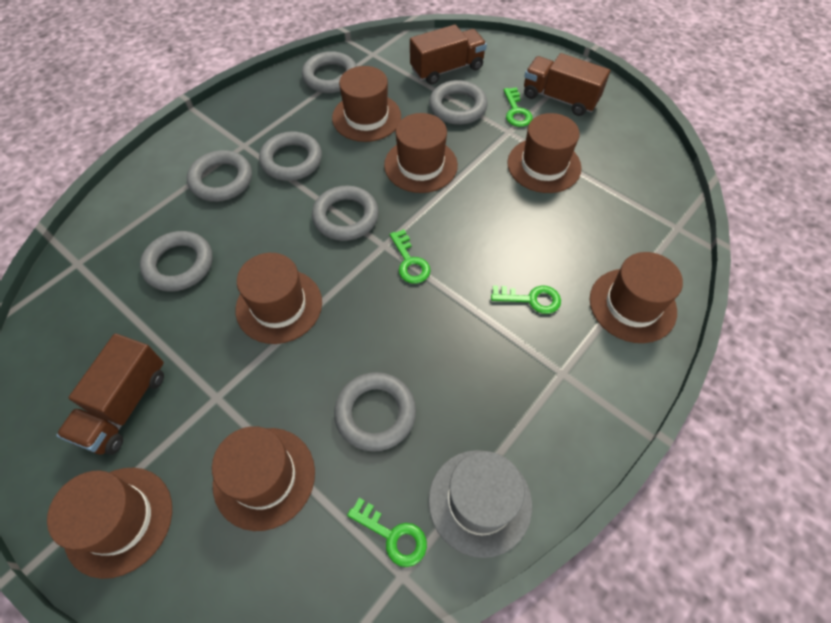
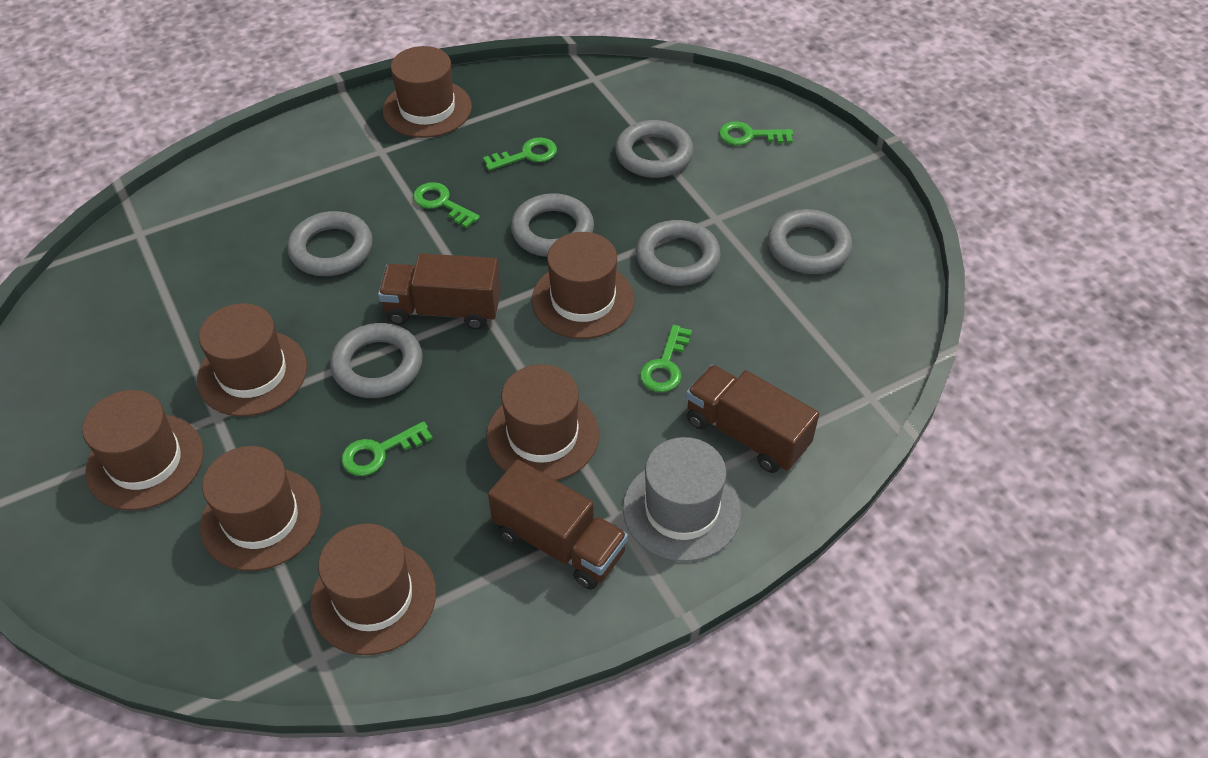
green key: [347,498,427,567] [390,229,431,284] [491,286,561,314] [504,87,533,127] = 4 -> [341,421,433,476] [413,182,480,228] [483,137,557,171] [640,325,692,392] [719,122,793,145] = 5
grey ring: [140,231,213,292] [187,150,252,202] [259,131,322,181] [302,51,357,93] [312,186,379,241] [334,372,416,452] [429,80,488,125] = 7 -> [287,211,373,276] [330,323,423,398] [511,193,594,257] [615,120,694,178] [636,220,721,286] [768,209,853,274] = 6

